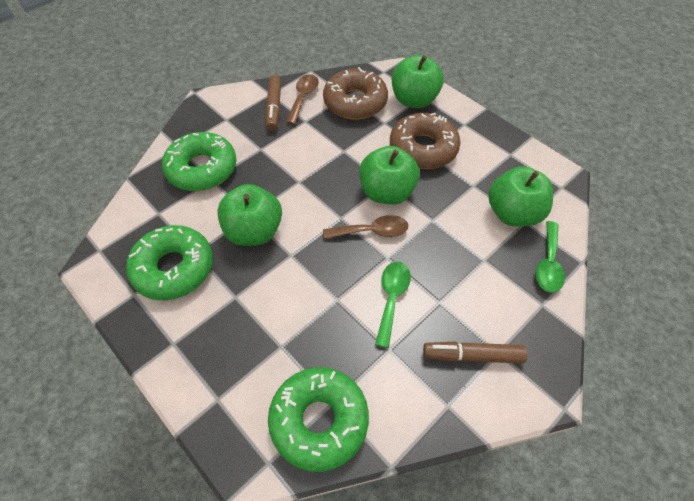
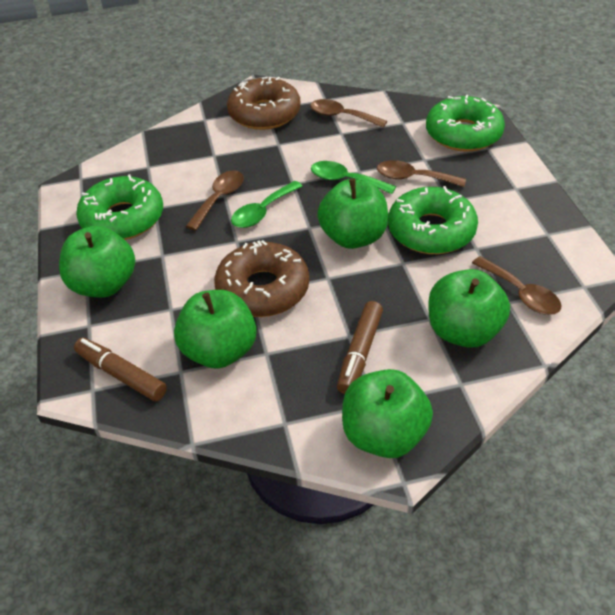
brown spoon: [286,74,319,124] [323,215,408,239] = 2 -> [186,170,244,231] [310,99,387,128] [377,160,466,187] [472,256,561,315] = 4
green apple: [217,184,282,246] [359,146,420,204] [392,55,443,108] [489,166,553,227] = 4 -> [59,226,135,298] [174,290,257,369] [317,179,388,249] [342,369,433,458] [429,269,510,348] = 5

